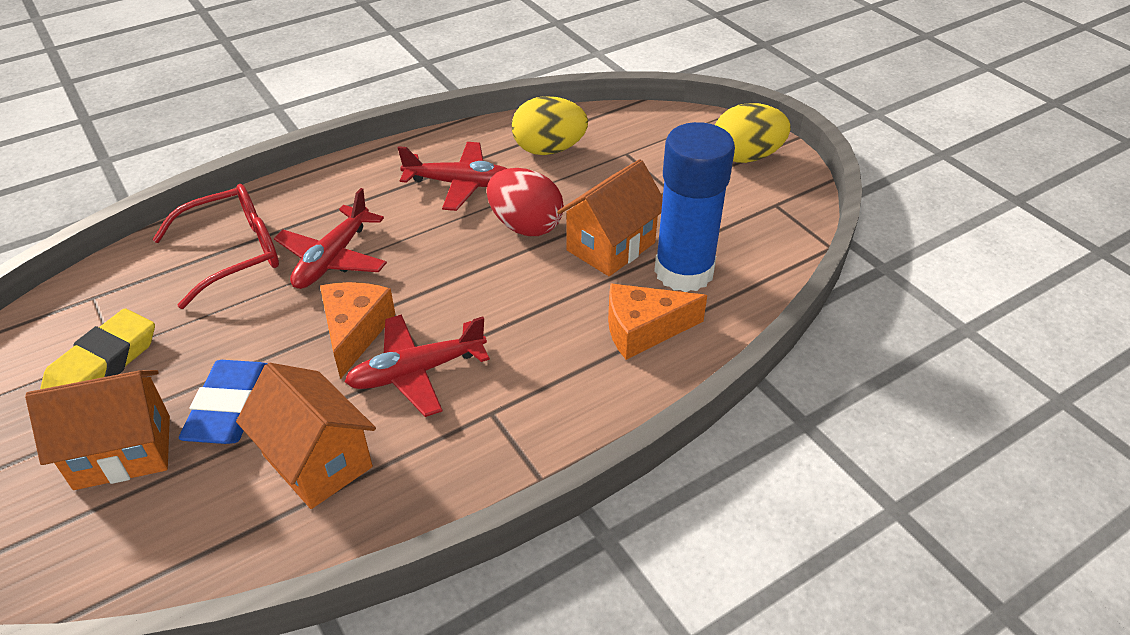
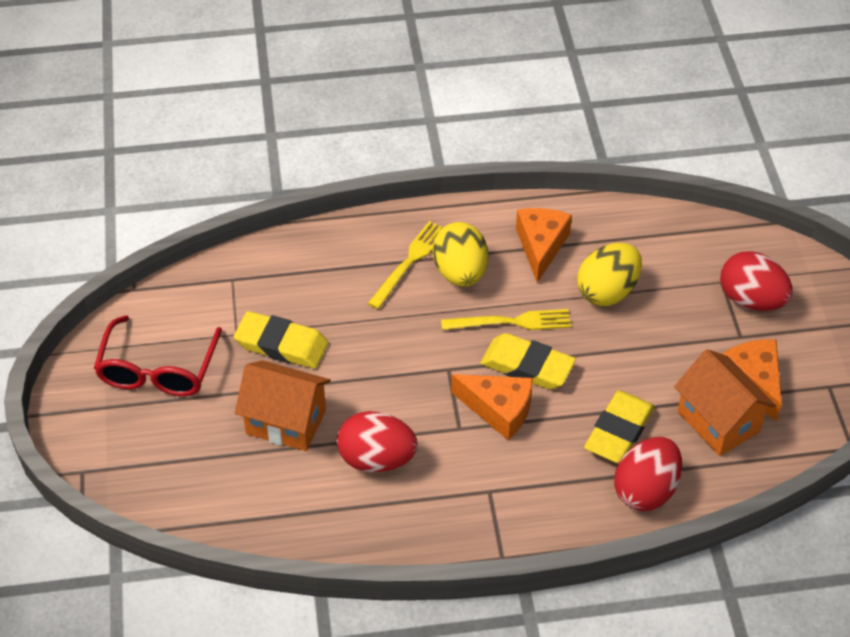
blue eraser: [179,360,268,444] = 1 -> none = 0
blue glue stick: [654,122,735,292] = 1 -> none = 0
orange cheese: [320,282,396,379] [608,283,707,360] = 2 -> [451,374,533,441] [516,208,572,283] [722,339,782,422] = 3
orange house: [25,370,170,490] [236,363,376,509] [557,159,663,276] = 3 -> [235,360,331,451] [674,349,776,456] = 2
red egg: [487,168,564,236] = 1 -> [337,411,418,472] [614,437,682,511] [720,251,793,311] = 3
red plane: [274,188,387,289] [345,314,490,417] [398,142,508,211] = 3 -> none = 0
yellow eraser: [40,309,155,389] = 1 -> [234,311,328,369] [481,333,576,390] [584,391,655,463] = 3
yellow fork: none = 0 -> [368,221,442,309] [441,309,571,330] = 2

